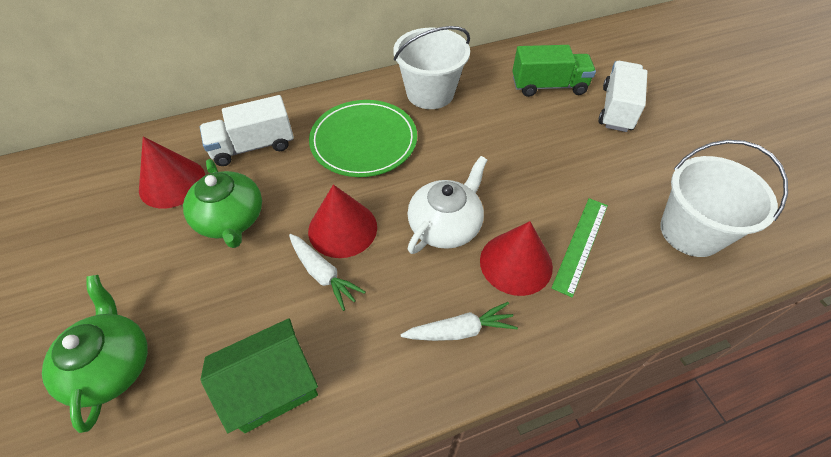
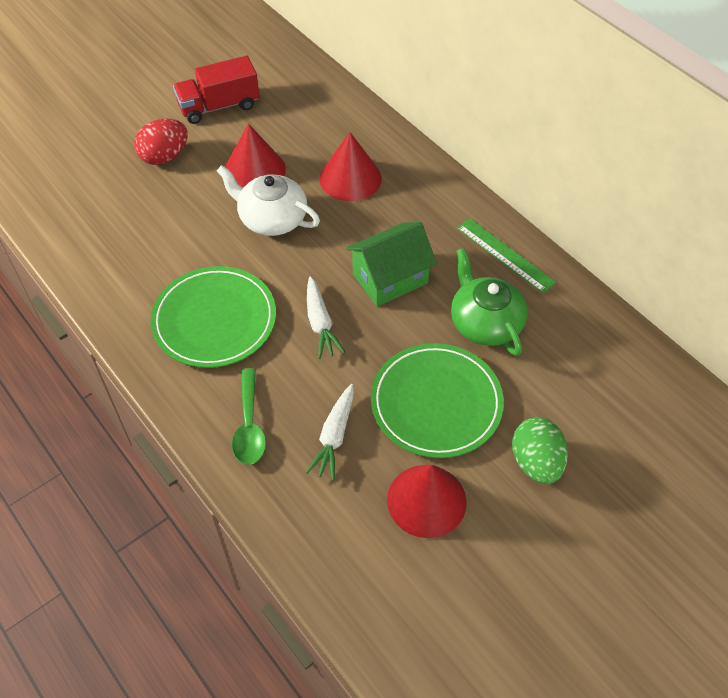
green egg: none = 0 -> [512,417,568,484] = 1
green plate: [309,100,417,177] = 1 -> [150,266,276,368] [371,343,504,458] = 2
green spoon: none = 0 -> [232,368,266,465] = 1
green teapot: [42,275,148,433] [183,159,262,248] = 2 -> [451,248,528,356] = 1
green truck: [512,45,596,97] = 1 -> none = 0
red egg: none = 0 -> [134,119,188,165] = 1
red truck: none = 0 -> [173,56,260,124] = 1
white bucket: [393,26,470,109] [660,140,788,257] = 2 -> none = 0
white truck: [200,95,294,166] [598,61,647,132] = 2 -> none = 0

